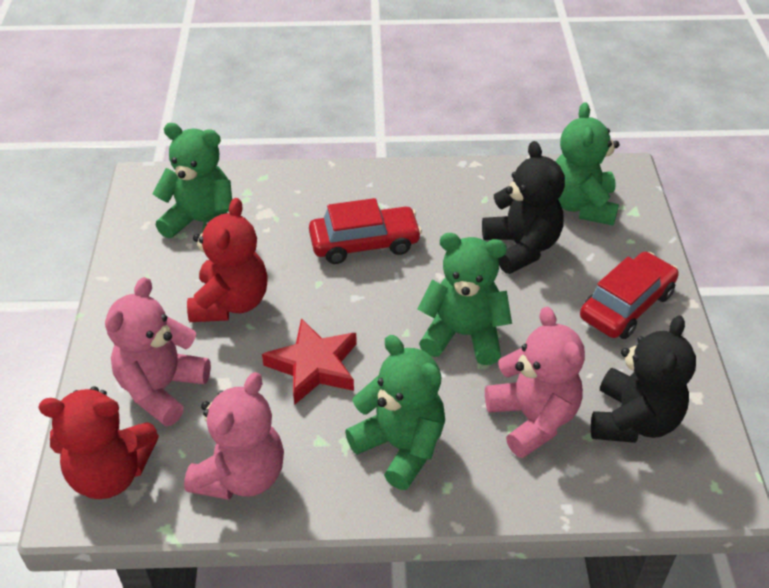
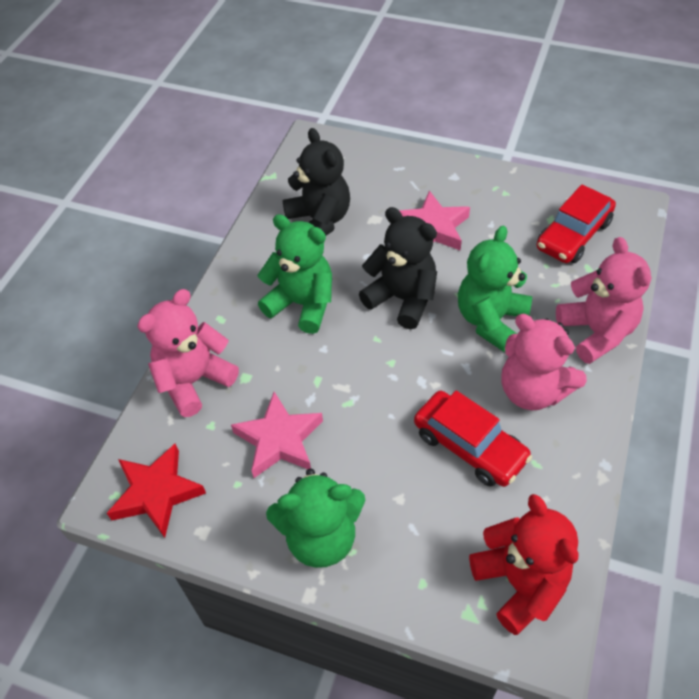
green teddy bear: [152,123,232,239] [345,335,445,490] [417,233,512,365] [555,102,619,226] = 4 -> [258,214,332,334] [266,469,365,568] [458,226,532,352] = 3
pink star: none = 0 -> [231,392,323,478] [399,191,470,251] = 2
red teddy bear: [38,386,159,499] [187,198,268,322] = 2 -> [469,494,579,635] = 1

